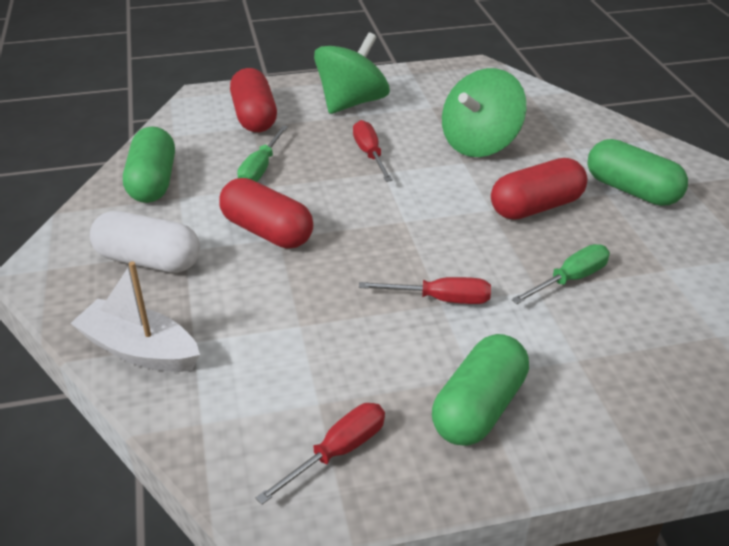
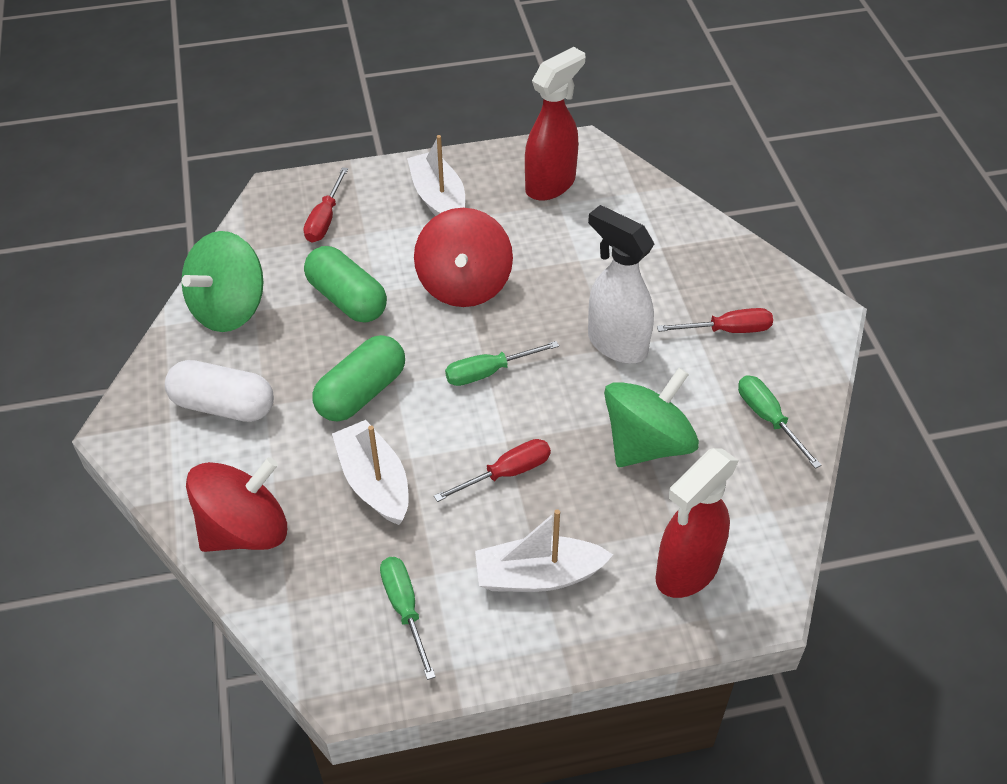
green capsule: [123,127,175,203] [432,334,529,446] [587,139,688,206] = 3 -> [304,246,387,323] [313,335,405,421] = 2
green screwdriver: [237,125,288,182] [511,244,610,304] = 2 -> [380,557,436,680] [445,341,559,386] [738,376,821,469] = 3
red capsule: [219,178,313,249] [230,68,277,132] [491,158,587,220] = 3 -> none = 0
red spinning top: none = 0 -> [186,457,287,552] [414,208,513,307] = 2
red spray bottle: none = 0 -> [525,47,585,201] [655,448,739,598] = 2
white boat: [70,261,200,372] = 1 -> [332,420,409,525] [407,135,465,216] [475,509,613,592] = 3
white spray bottle: none = 0 -> [588,205,654,364] = 1

